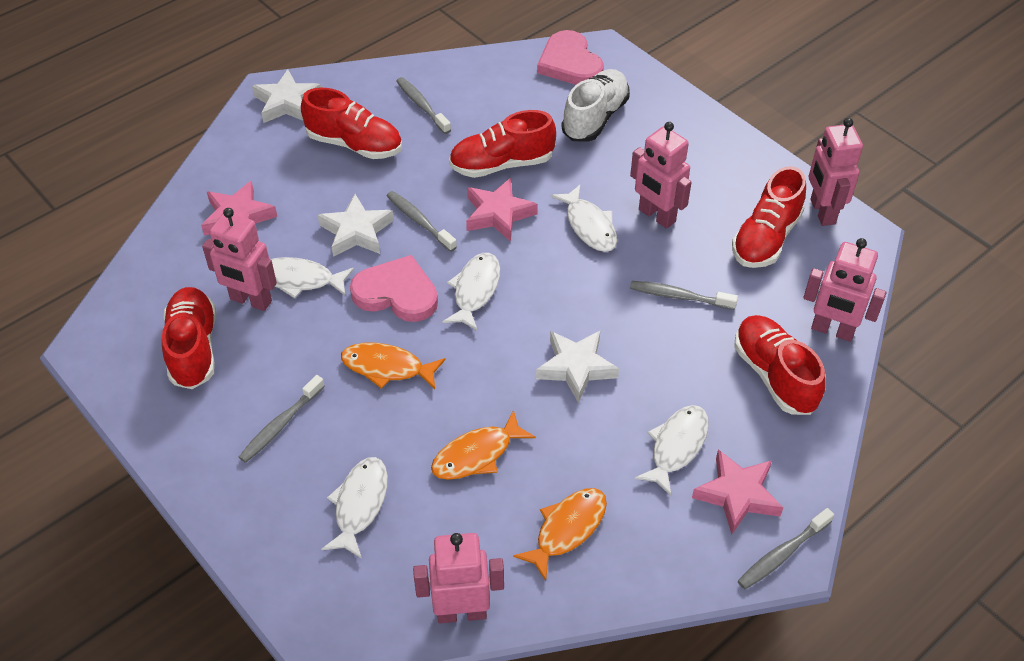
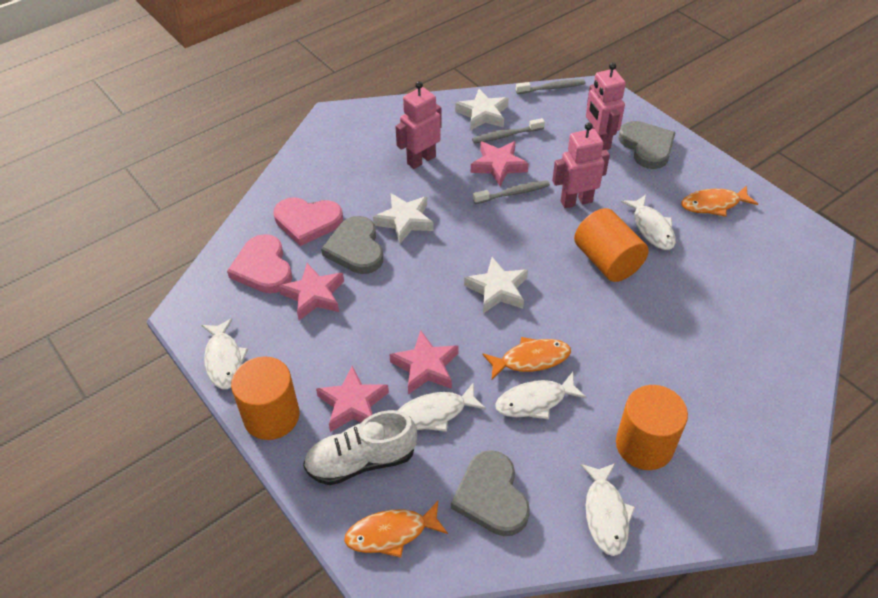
grey heart: none = 0 -> [321,216,383,274] [451,450,530,536] [618,121,676,169] = 3
grey toothbrush: [239,375,325,463] [387,191,457,252] [396,77,451,134] [630,281,738,310] [738,508,834,589] = 5 -> [472,118,545,144] [473,180,550,204] [516,79,585,94] = 3
orange cylinder: none = 0 -> [231,356,300,440] [574,208,649,282] [616,385,688,470] = 3
pink robot: [202,208,277,311] [413,533,504,623] [630,122,692,229] [803,238,887,342] [809,118,863,226] = 5 -> [395,81,442,169] [552,122,610,208] [586,62,626,150] = 3
pink star: [201,181,277,235] [466,178,538,242] [692,449,784,535] = 3 -> [279,263,344,320] [316,366,389,432] [389,330,459,394] [471,141,529,186] = 4
red shoe: [162,287,216,389] [301,88,402,159] [449,110,556,178] [732,166,806,268] [734,315,826,415] = 5 -> none = 0

